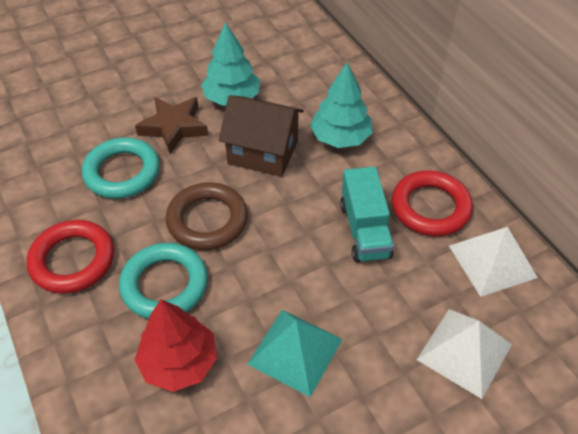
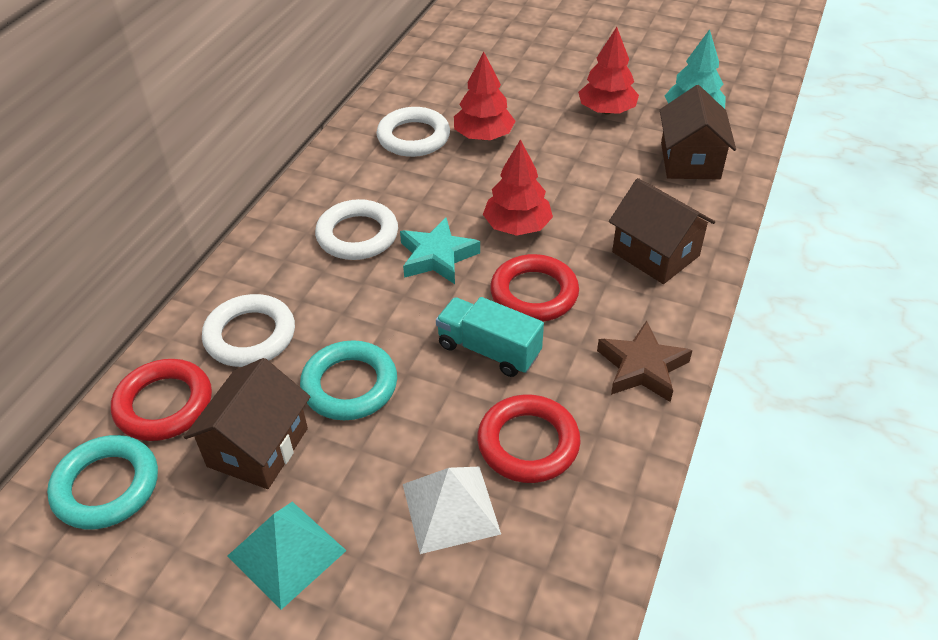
brown house: [219,95,304,177] = 1 -> [184,358,310,489] [609,178,715,284] [660,85,736,180] = 3
brown ring: [166,182,248,250] = 1 -> none = 0
red ring: [26,220,114,294] [392,170,473,236] = 2 -> [111,359,212,441] [477,394,581,483] [490,254,579,321] = 3
red tree: [135,299,217,392] = 1 -> [454,52,515,140] [483,139,553,236] [578,27,639,115] = 3
turquoise star: none = 0 -> [400,217,480,284] = 1
turquoise tree: [201,22,260,106] [310,62,373,148] = 2 -> [665,29,726,109] = 1
white pyramid: [417,309,512,399] [449,227,538,297] = 2 -> [403,467,501,554] = 1
white ring: none = 0 -> [202,294,295,367] [315,199,398,260] [376,107,450,157] = 3

